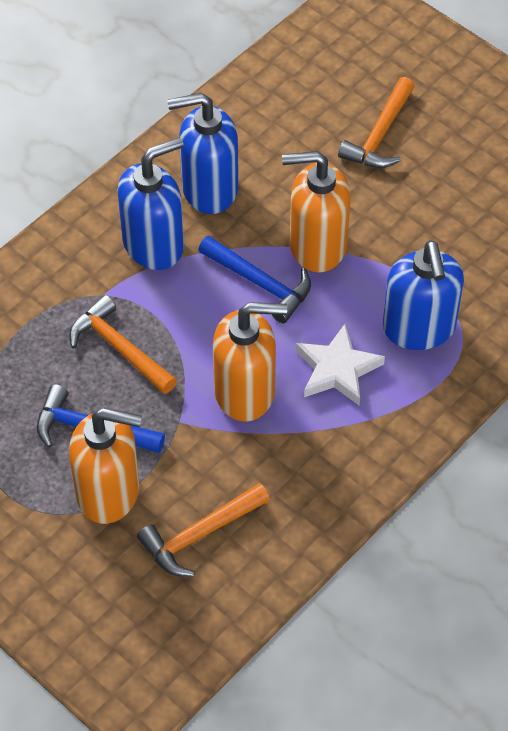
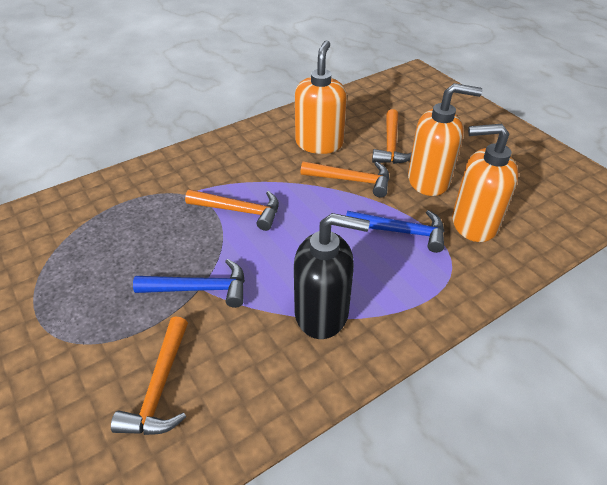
black soap dispenser: none = 0 -> [294,213,370,339] = 1
blue soap dispenser: [118,137,184,270] [167,93,238,214] [383,240,464,350] = 3 -> none = 0
orange hammer: [69,295,177,394] [137,483,270,577] [338,77,415,168] = 3 -> [111,317,188,435] [185,190,279,231] [301,161,389,198] [372,109,412,164] = 4
white star: [296,324,385,406] = 1 -> none = 0

